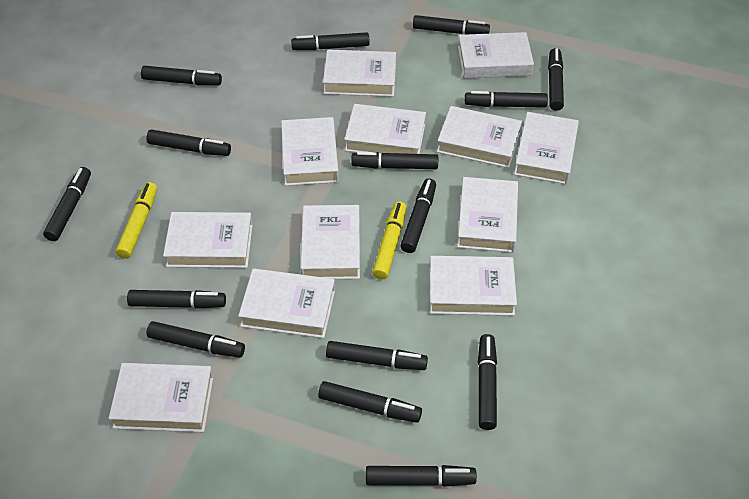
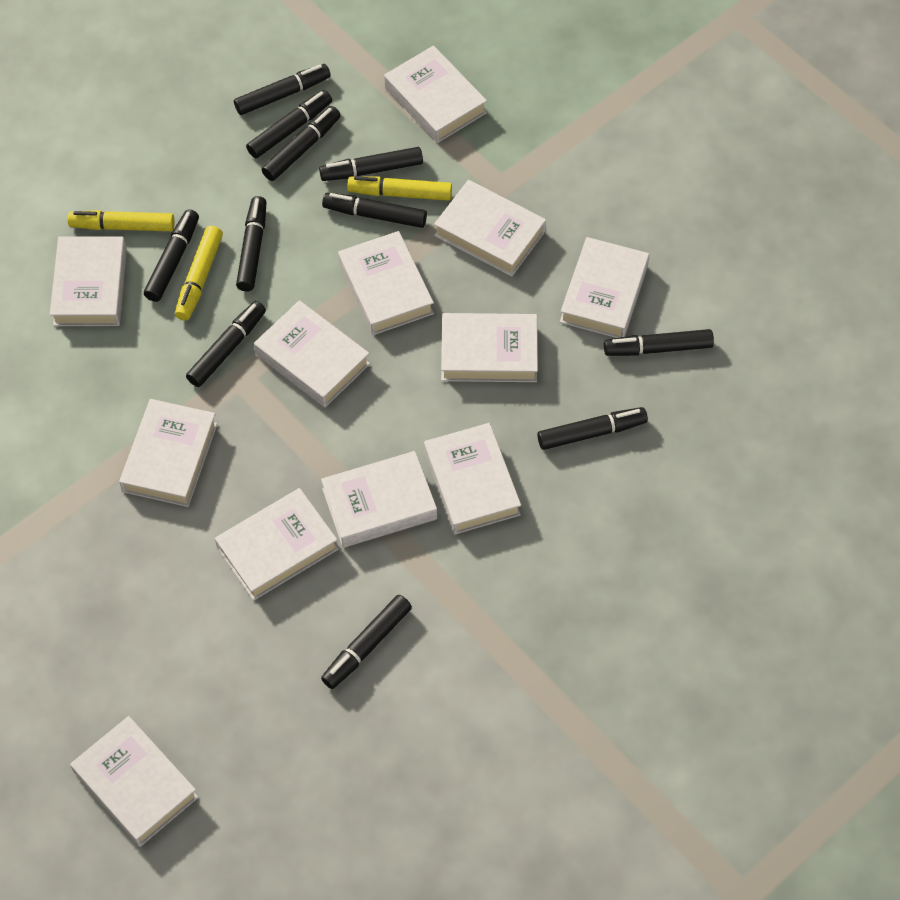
black marker: [43,167,91,241] [127,290,226,309] [141,66,222,86] [146,129,231,156] [146,321,245,358] [291,32,370,50] [318,381,422,423] [326,341,428,370] [351,152,438,169] [366,465,477,487] [400,178,436,253] [413,15,490,35] [465,91,548,108] [478,334,497,430] [548,48,564,111] = 15 -> [144,209,199,302] [186,301,266,387] [234,64,330,115] [236,196,267,291] [246,90,332,158] [262,106,341,181] [319,147,423,181] [321,595,412,689] [322,193,427,228] [537,407,648,450] [604,329,714,356] = 11
yellow marker: [116,182,157,259] [372,202,406,280] = 2 -> [67,210,174,231] [175,226,223,320] [347,176,452,201] = 3

